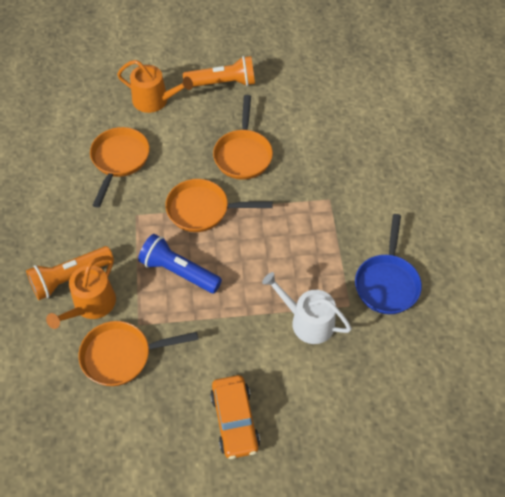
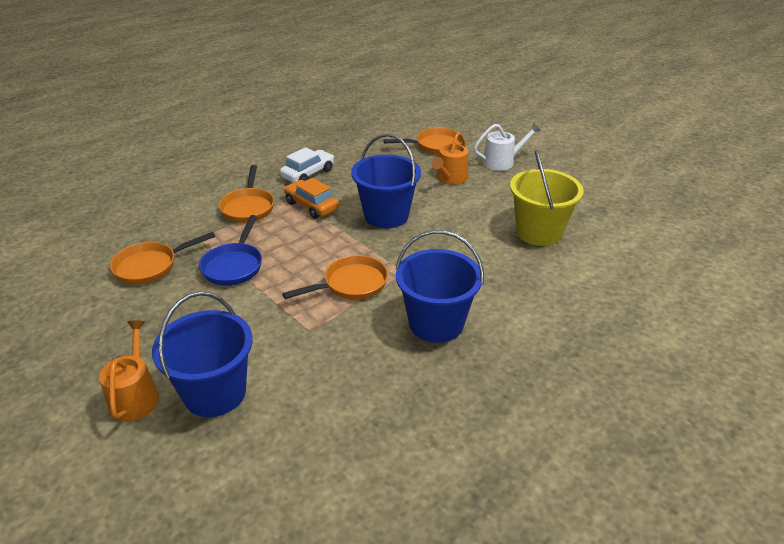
blue bucket: none = 0 -> [152,292,253,417] [351,134,421,228] [395,230,484,343] = 3
blue flashlight: [138,234,222,293] = 1 -> none = 0
orange flashlight: [26,246,114,300] [183,56,255,87] = 2 -> none = 0
white car: none = 0 -> [280,147,334,183] = 1
yellow bucket: none = 0 -> [510,150,584,246] = 1

